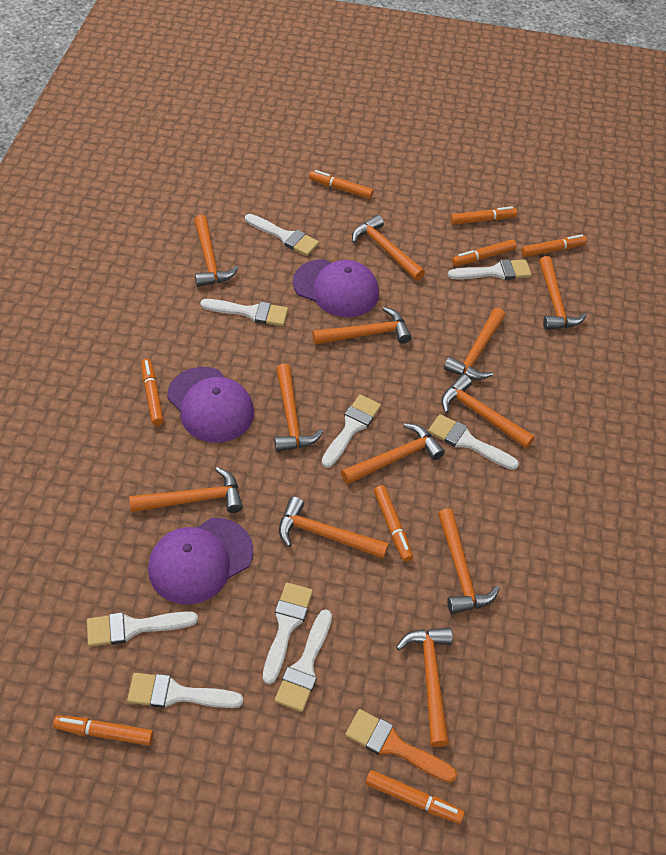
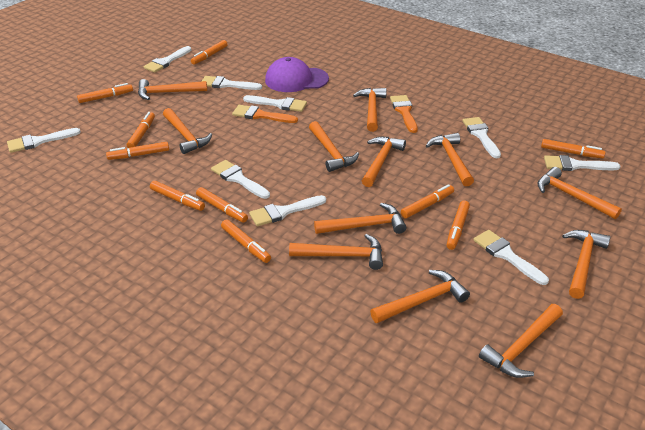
orange brush: [345,709,457,783] = 1 -> [232,105,298,123] [390,95,418,133] = 2
orange marker: [53,715,153,745] [141,359,164,426] [309,170,373,199] [365,770,465,824] [374,485,413,562] [451,206,517,225] [452,239,517,266] [521,234,587,257] = 8 -> [77,83,133,103] [106,142,169,160] [127,112,155,148] [150,181,205,211] [191,40,228,65] [196,187,248,223] [221,219,271,263] [401,184,454,218] [446,200,470,250] [541,139,606,158] = 10
purple cap: [148,518,253,605] [167,367,254,443] [293,259,379,317] = 3 -> [265,57,329,92] = 1

